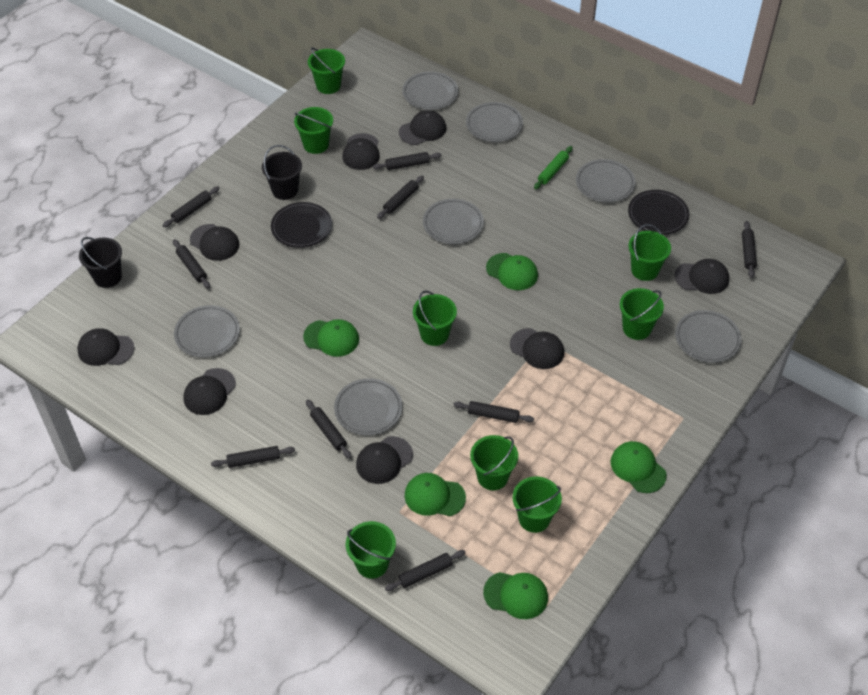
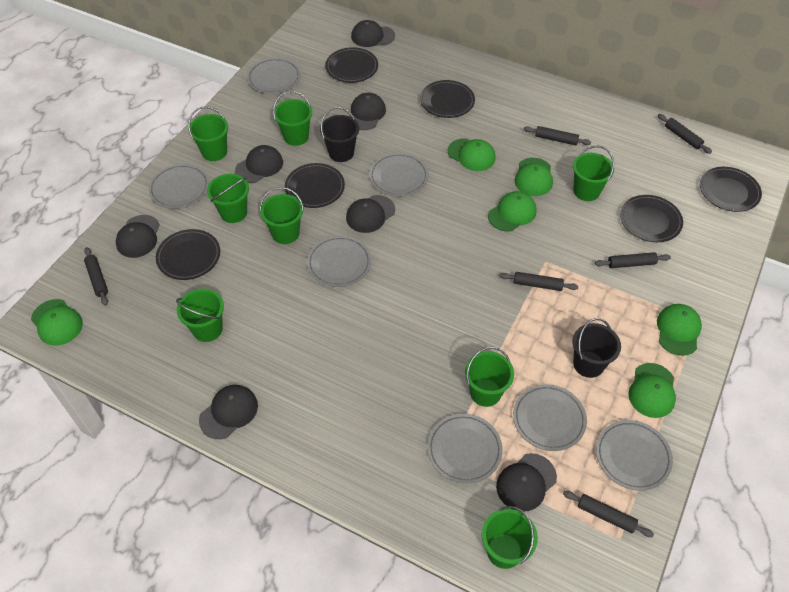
black cap: [77,328,135,366] [184,368,236,415] [190,224,239,261] [342,133,380,170] [356,436,413,484] [399,110,446,145] [510,328,564,369] [674,259,729,294] = 8 -> [116,215,160,258] [199,385,258,439] [235,145,283,183] [346,195,395,233] [349,93,386,130] [351,20,395,47] [496,453,557,512] = 7
black plate: [271,202,332,248] [628,190,689,235] = 2 -> [156,229,220,280] [285,163,345,208] [325,47,378,83] [420,80,475,118] [620,195,683,242] [700,167,762,212] = 6
black rolling pin: [162,187,219,227] [173,239,210,289] [211,446,295,468] [306,399,352,459] [373,152,442,170] [377,175,424,219] [385,550,465,591] [453,401,534,423] [742,221,757,278] = 9 -> [84,247,108,306] [500,272,578,291] [523,126,591,145] [563,491,654,537] [595,252,671,268] [658,114,712,154] = 6
green cap: [303,319,359,357] [404,473,466,516] [483,572,548,619] [486,253,538,290] [611,441,667,493] = 5 -> [31,299,83,346] [448,138,496,171] [488,191,537,232] [515,158,553,196] [629,363,676,418] [657,304,702,356] = 6
green rolling pin: [534,146,573,190] = 1 -> none = 0

